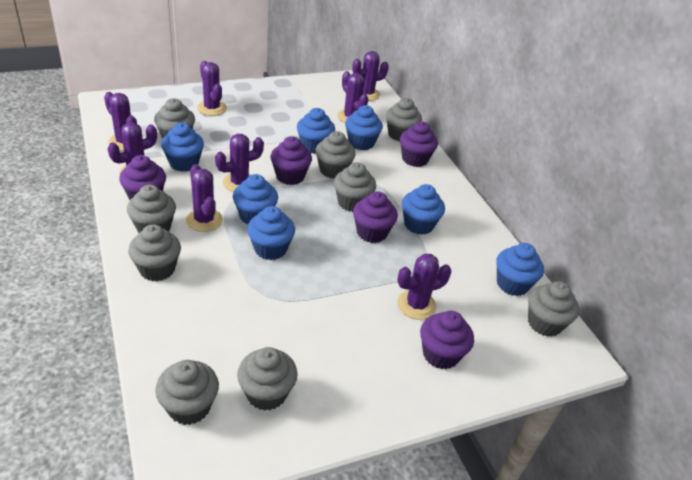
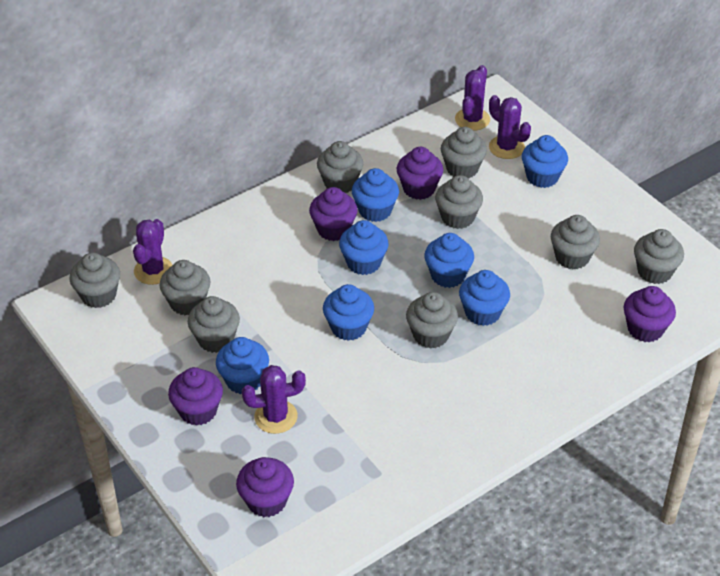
purple cactus: [104,92,137,151] [108,122,157,175] [186,164,223,232] [197,61,227,116] [215,134,264,192] [337,71,368,123] [352,51,389,101] [397,253,451,320] = 8 -> [133,219,172,285] [242,365,306,434] [455,65,490,131] [489,95,531,159] = 4

